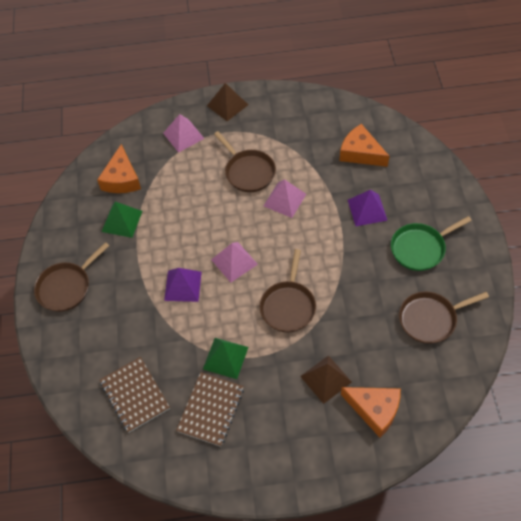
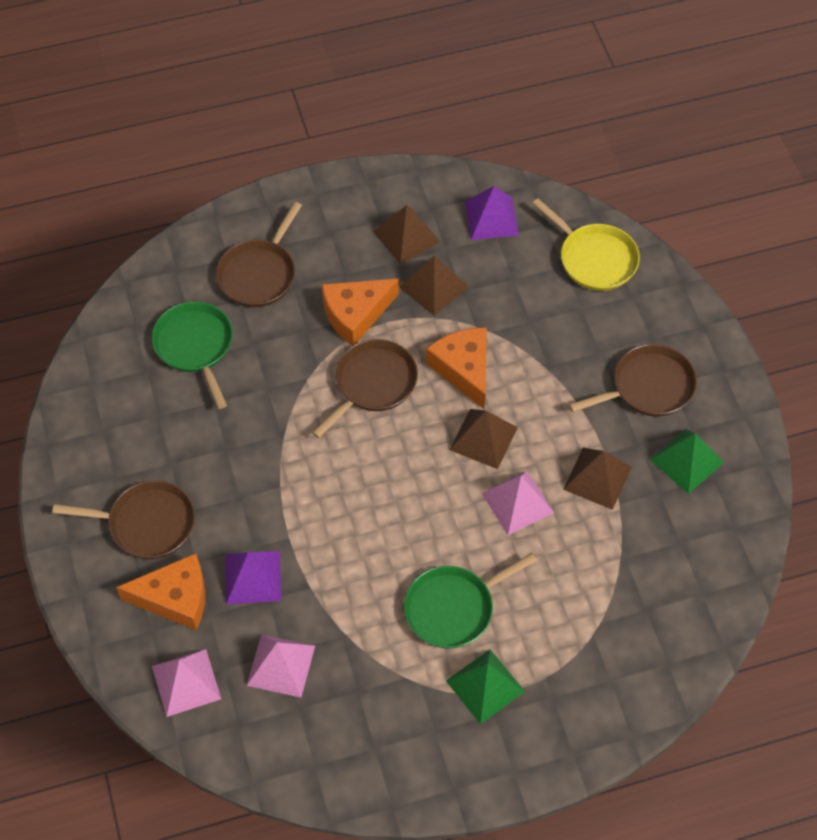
brown notebook: [100,357,170,433] [176,372,244,447] = 2 -> none = 0
brown pyramid: [207,83,248,121] [300,355,352,404] = 2 -> [373,205,440,264] [399,256,468,316] [450,409,518,469] [563,448,632,510] = 4
green pan: [391,216,472,271] = 1 -> [152,302,233,409] [404,553,537,649] = 2
yellow pan: none = 0 -> [532,198,640,291] = 1

